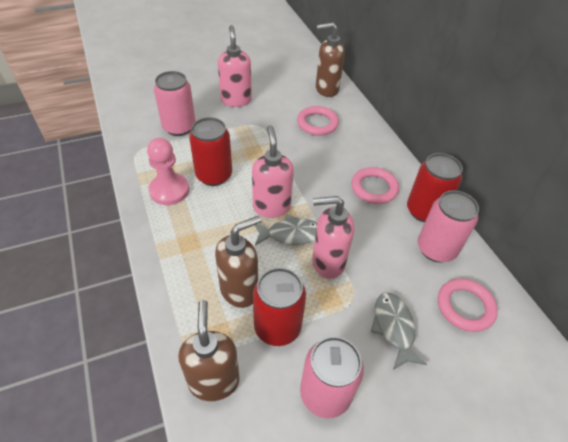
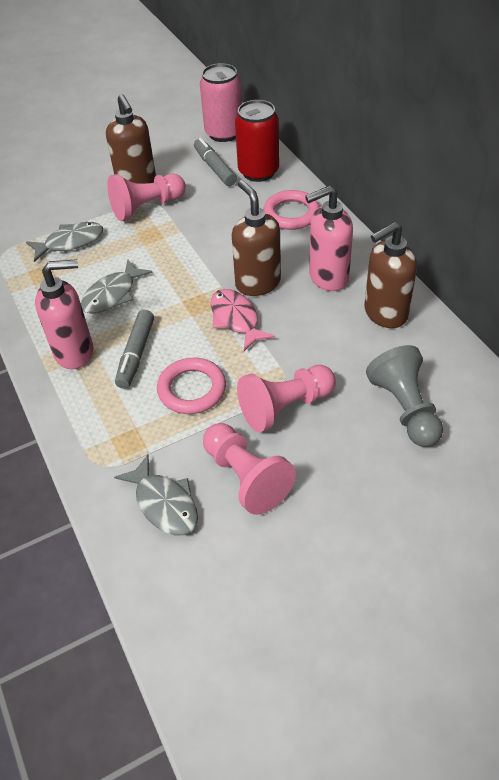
grey fish: [255,214,317,246] [371,292,427,370] = 2 -> [26,222,103,262] [81,260,153,314] [114,454,198,535] = 3
grey marker: none = 0 -> [115,310,154,389] [194,138,237,186] = 2
grey pawn: none = 0 -> [366,345,443,447] = 1
pink can: [154,71,196,136] [300,336,364,418] [418,190,479,263] = 3 -> [200,63,242,142] = 1
pink fish: none = 0 -> [210,289,275,351] = 1
pink pawn: [147,138,189,205] = 1 -> [107,173,186,221] [203,423,296,515] [237,365,336,432] = 3
pink ring: [297,106,339,136] [351,167,399,204] [438,278,498,332] = 3 -> [157,358,226,414] [263,190,319,230] = 2
pink soap dispenser: [218,25,252,107] [252,125,294,218] [312,196,354,279] = 3 -> [35,259,93,369] [305,186,353,291] = 2
red can: [189,117,232,186] [253,268,306,346] [407,153,463,222] = 3 -> [235,100,279,182] = 1

